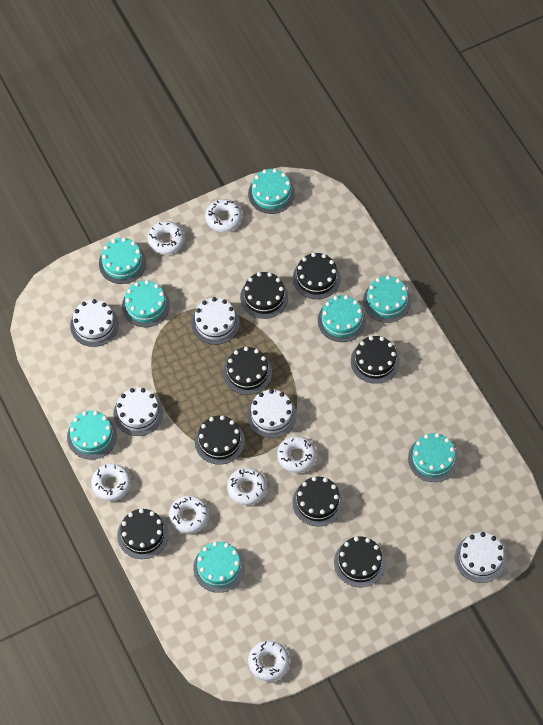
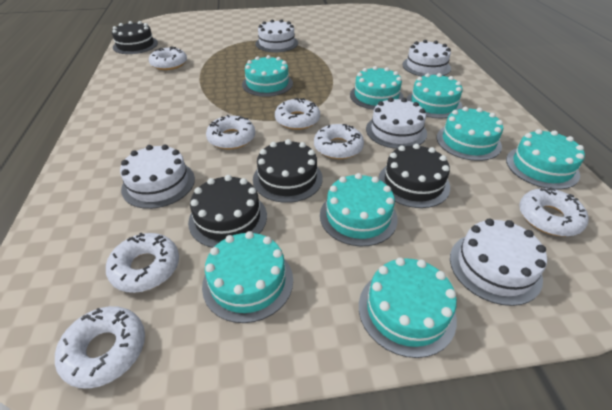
black cake: [117,509,169,559] [195,415,245,465] [223,347,272,395] [240,272,288,319] [292,476,343,526] [293,253,341,299] [334,537,386,587] [351,336,400,384] = 8 -> [112,21,158,54] [188,175,267,248] [253,139,323,203] [378,144,450,208] = 4

